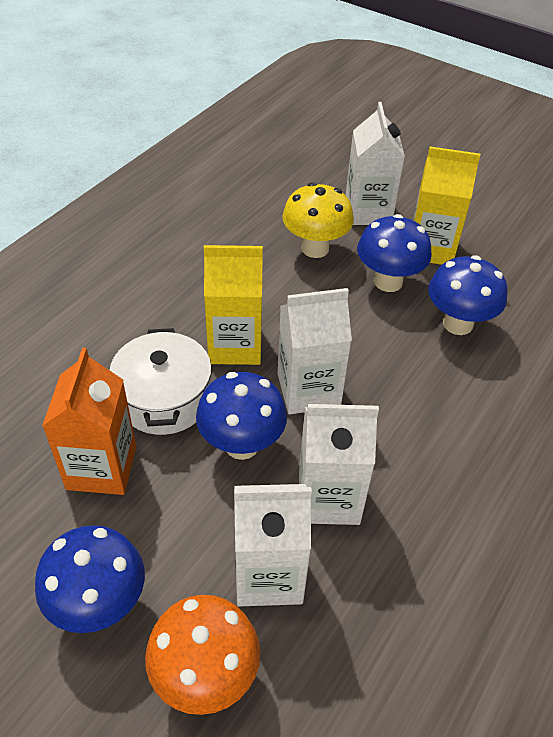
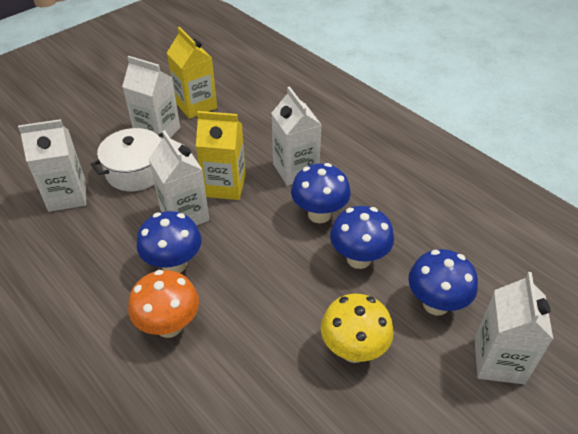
orange carton: [42,348,136,495] = 1 -> none = 0
white carton: [234,484,312,606] [278,288,352,414] [299,404,379,525] [346,102,405,225] = 4 -> [18,119,86,212] [122,56,180,140] [149,130,209,226] [272,86,321,186] [474,272,553,384] = 5

